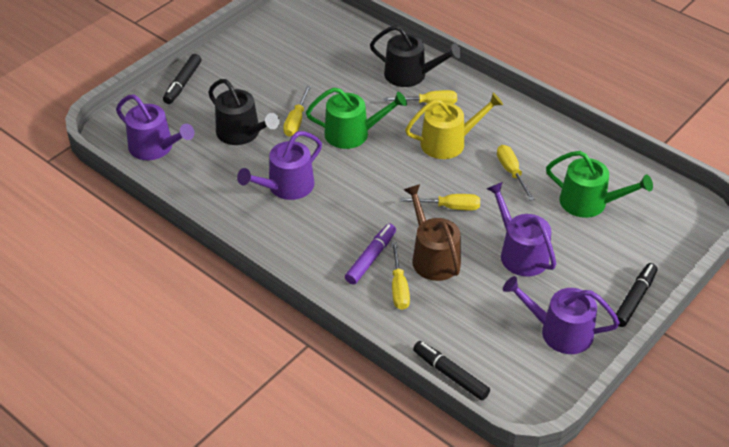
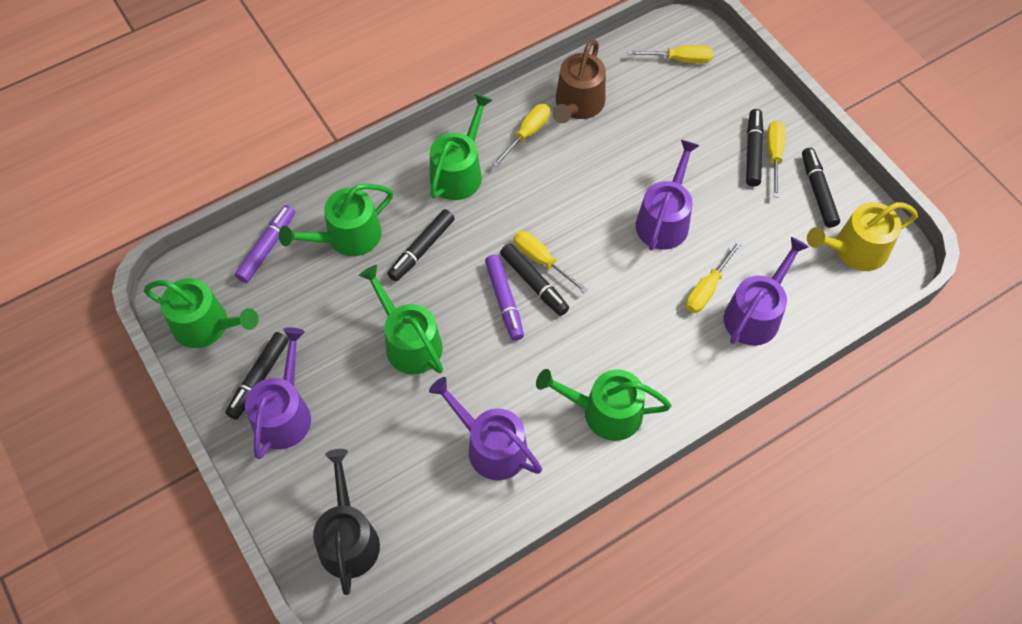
black marker: [163,54,202,104] [413,341,490,401] [613,263,657,327] = 3 -> [225,332,289,420] [387,209,455,281] [500,243,569,316] [746,109,764,187] [802,148,840,228] = 5
black watering can: [208,79,280,145] [370,25,461,87] = 2 -> [313,449,380,595] = 1
green watering can: [306,87,407,149] [546,151,653,218] = 2 -> [144,278,259,348] [279,184,393,256] [359,265,443,374] [430,94,492,200] [536,369,672,441] = 5
purple marker: [345,224,396,285] = 1 -> [235,205,295,283] [485,255,524,341] = 2

